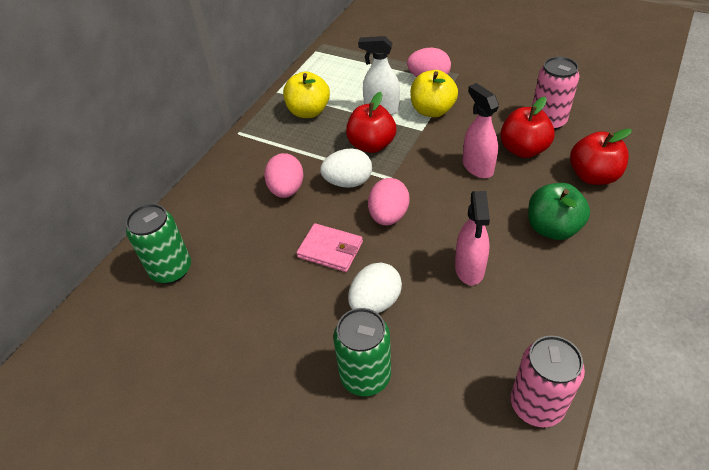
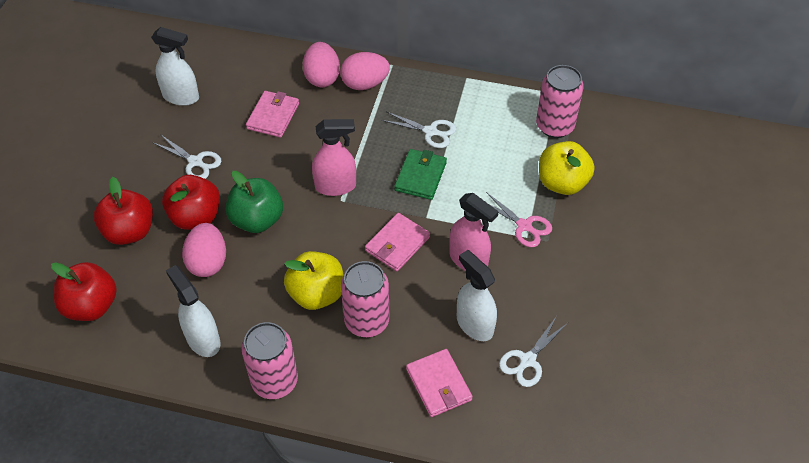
green can: [126,204,191,284] [333,308,391,396] = 2 -> none = 0
green wallet: none = 0 -> [394,149,447,200] = 1
pink can: [511,336,585,427] [532,57,580,130] = 2 -> [242,322,298,399] [341,261,390,337] [536,65,584,138] = 3
pink scissors: none = 0 -> [486,192,552,247] = 1
pink wallet: [296,223,363,272] = 1 -> [246,91,299,138] [365,213,430,271] [406,349,473,417] = 3
white egg: [320,148,372,188] [348,263,402,313] = 2 -> none = 0
white scissors: none = 0 -> [152,134,222,179] [381,112,456,148] [499,316,568,387] = 3
white spray bottle: [358,36,400,115] = 1 -> [151,27,199,106] [166,265,220,357] [457,250,497,341] = 3

